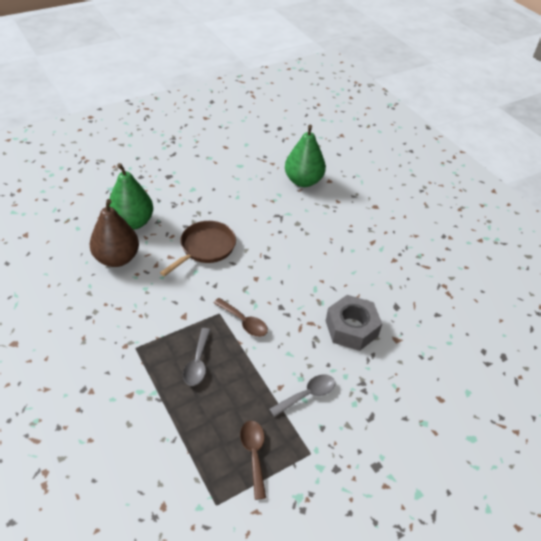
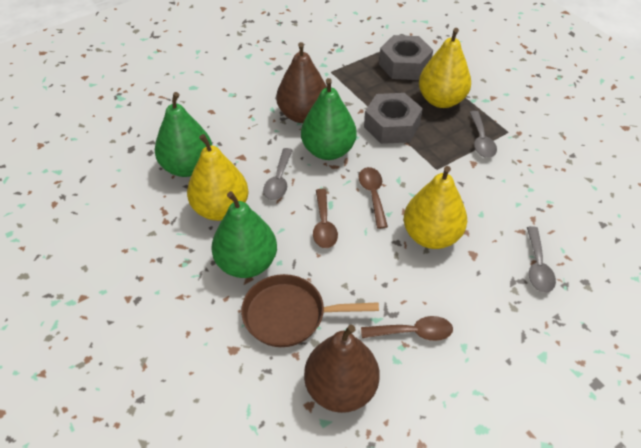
brown pear: [90,199,139,267] = 1 -> [276,42,327,123] [304,325,380,413] = 2
brown spoon: [214,298,268,337] [240,421,266,500] = 2 -> [313,189,338,248] [359,167,388,229] [361,316,453,341] = 3
green pear: [109,163,153,230] [285,124,326,187] = 2 -> [155,92,212,177] [212,191,277,278] [301,78,357,160] = 3
grey nut: [326,295,382,351] = 1 -> [364,93,423,144] [379,35,433,80] = 2
grey spoon: [183,328,211,386] [269,374,335,417] = 2 -> [263,148,293,200] [470,111,497,158] [527,226,556,293] = 3
yellow pear: none = 0 -> [187,134,248,221] [404,166,467,249] [419,28,471,108] = 3

